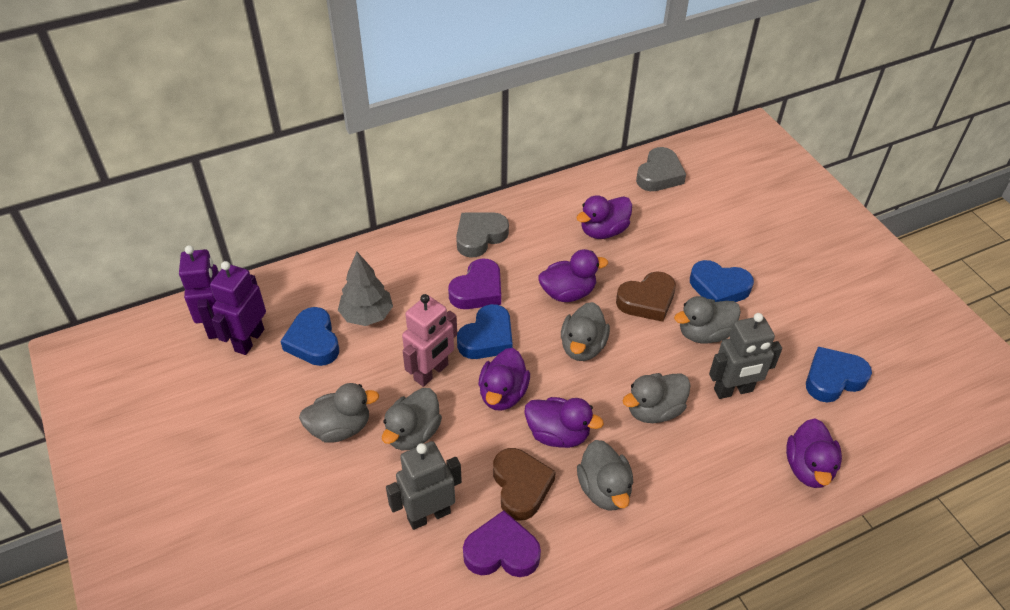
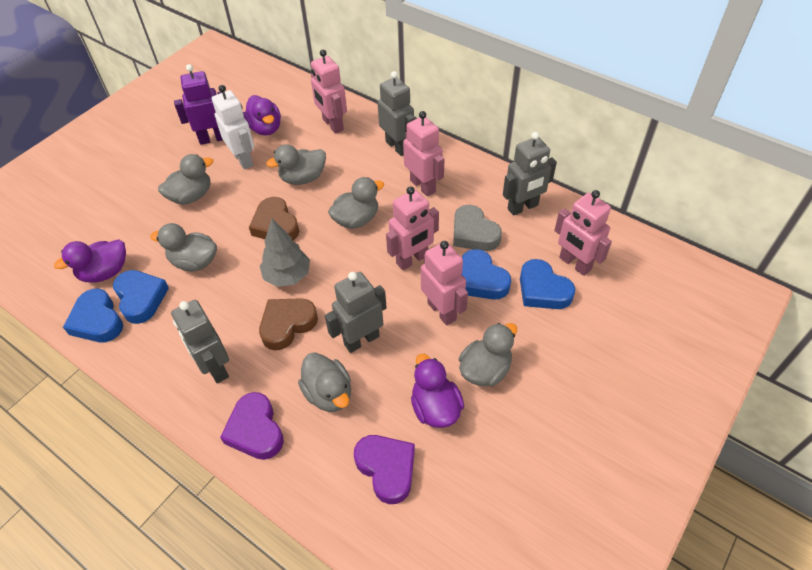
grey heart: [456,212,509,258] [636,147,686,191] = 2 -> [453,205,502,251] = 1
grey robot: [386,441,462,530] [709,313,782,399] = 2 -> [171,300,229,383] [325,272,387,353] [377,71,415,156] [503,132,557,216] = 4
pink robot: [402,294,457,387] = 1 -> [311,50,347,134] [386,186,439,270] [403,111,445,197] [421,241,468,326] [554,190,612,276] = 5
purple duck: [478,348,530,411] [524,397,604,448] [538,249,608,302] [576,195,632,239] [786,418,842,488] = 5 -> [54,240,126,283] [243,95,281,136] [411,354,464,428] = 3
purple robot: [179,245,219,339] [210,261,266,355] = 2 -> [174,64,223,145] = 1
white robot: none = 0 -> [212,85,254,169] = 1

